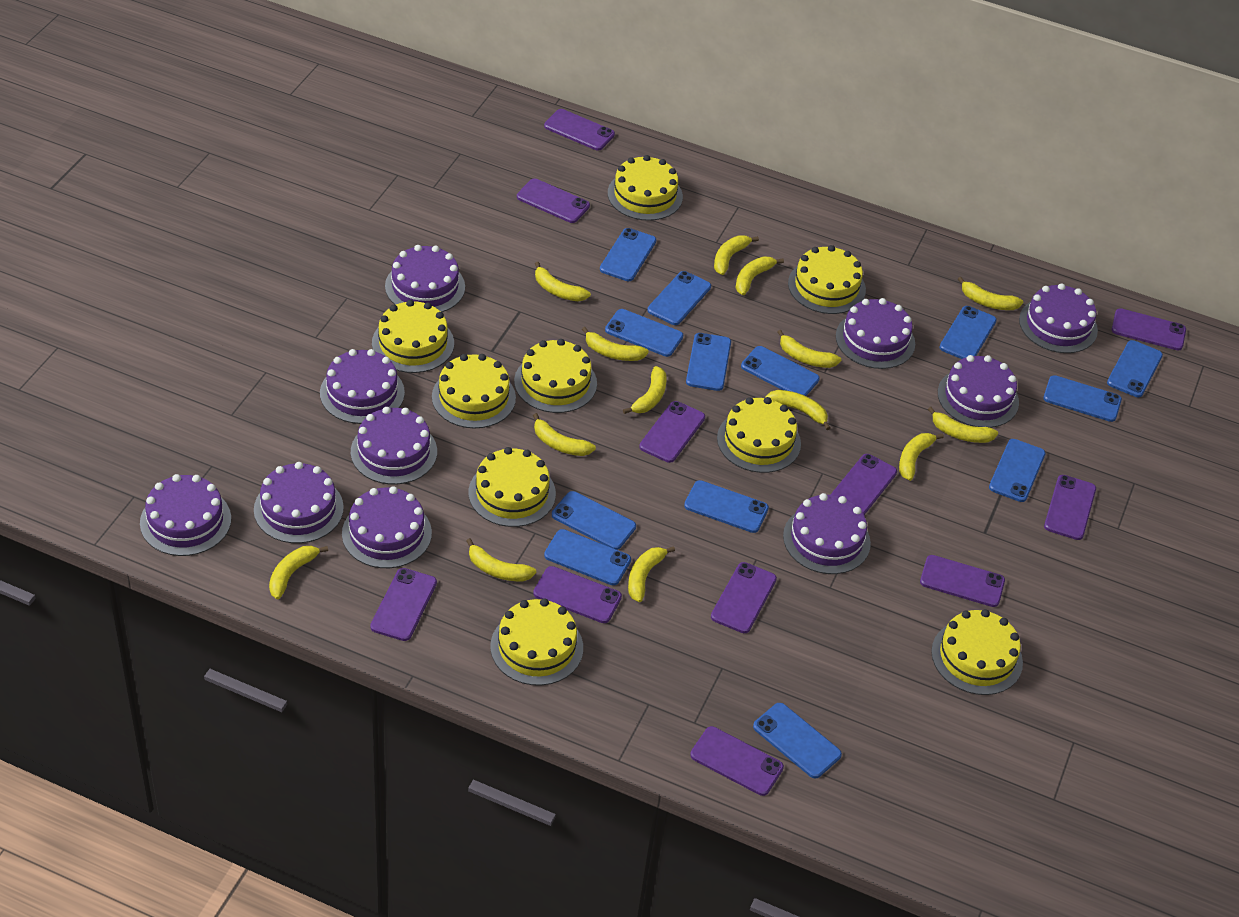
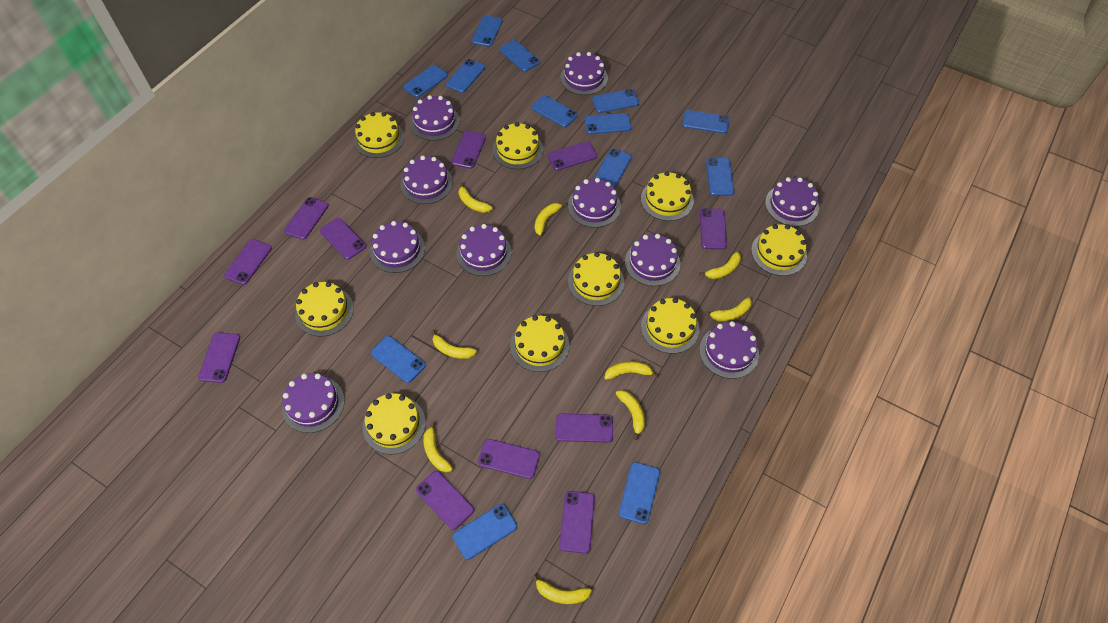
yellow banana: [269,546,328,599] [466,538,536,581] [533,413,596,456] [535,262,591,301] [582,327,649,361] [623,366,667,414] [628,546,675,602] [714,235,759,275] [735,256,784,295] [765,390,830,430] [778,330,841,368] [899,433,944,481] [928,407,998,443] [958,277,1023,310] = 14 -> [423,422,453,472] [431,330,477,359] [459,182,493,213] [532,574,592,604] [535,203,567,235] [604,361,658,380] [616,390,645,440] [700,251,741,279] [705,297,752,321] = 9

